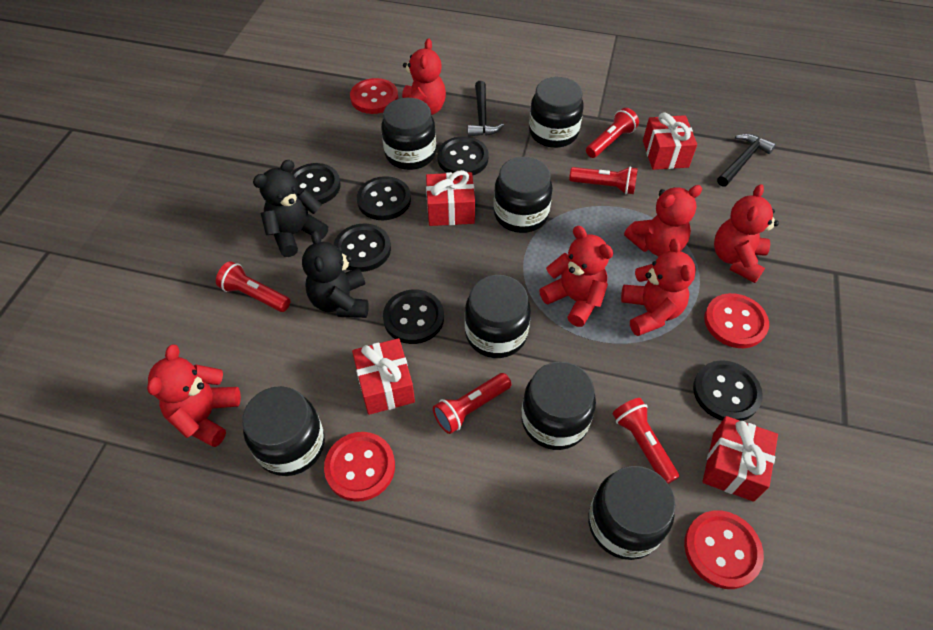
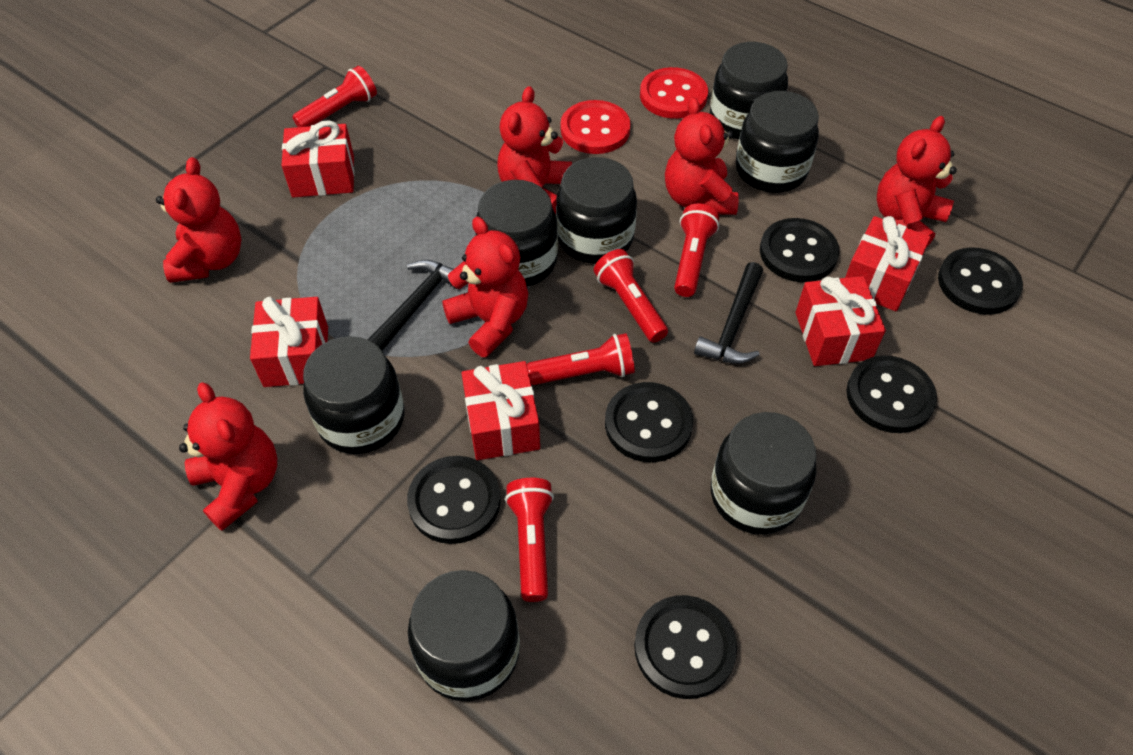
black teddy bear: [253,160,328,257] [302,230,369,318] = 2 -> none = 0
red button: [324,432,395,502] [350,78,398,114] [684,510,764,589] [704,293,769,348] = 4 -> [561,100,631,154] [640,67,708,119] = 2
red gift: [352,338,415,415] [426,170,475,226] [643,113,697,170] [702,416,778,502] = 4 -> [250,297,328,387] [281,120,354,198] [461,361,540,460] [796,276,886,366] [845,216,930,311] = 5

